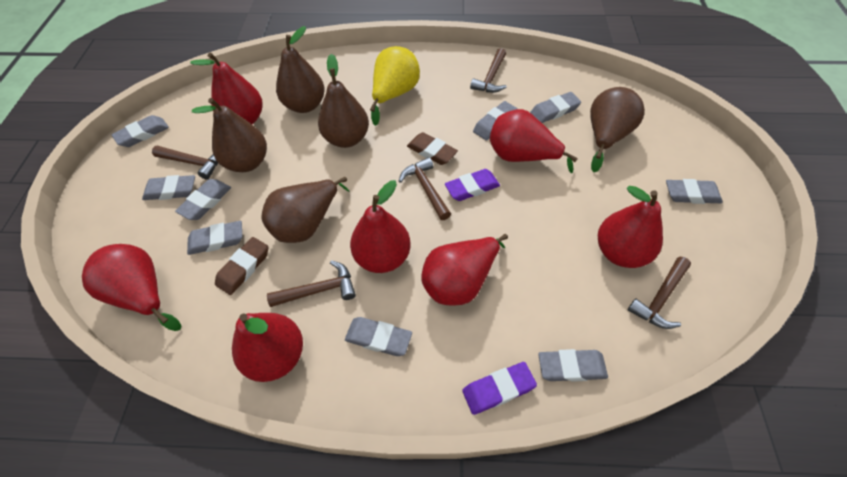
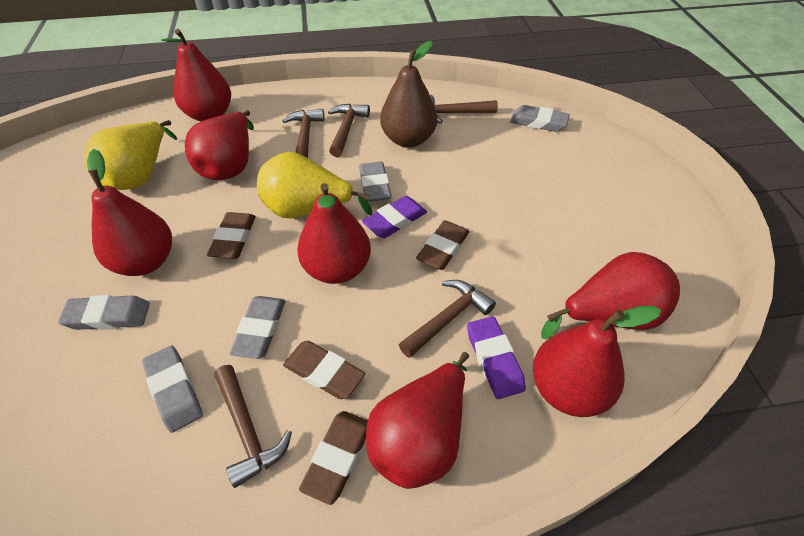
brown eraser: [215,237,269,295] [407,132,458,165] = 2 -> [207,212,255,259] [283,341,365,399] [299,411,368,505] [416,220,469,270] = 4
brown pear: [192,98,267,172] [261,177,349,243] [276,26,325,113] [318,54,369,148] [590,87,645,172] = 5 -> [380,41,437,148] = 1
grey eraser: [112,115,169,147] [142,175,195,200] [175,179,231,220] [187,221,242,255] [345,317,412,356] [473,101,518,141] [530,92,581,123] [538,349,608,382] [666,179,723,204] = 9 -> [58,295,150,330] [142,346,203,433] [230,296,285,359] [359,162,391,202] [510,105,570,132] = 5
yellow pear: [370,46,420,126] = 1 -> [84,120,177,190] [257,152,372,219] = 2

